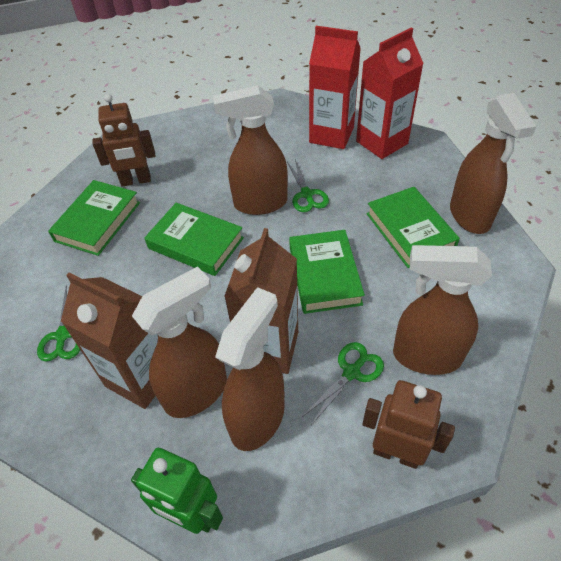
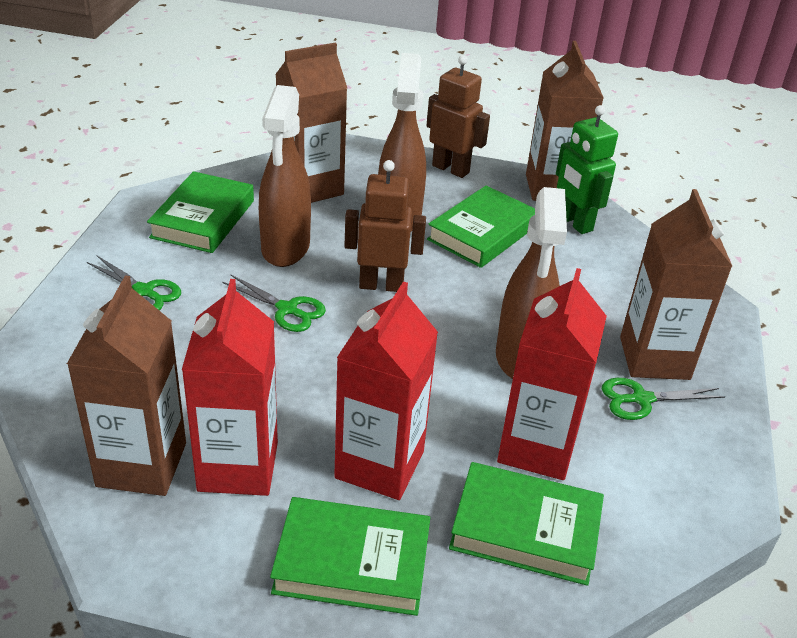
brown carton: [61,272,158,409] [224,228,298,374] = 2 -> [67,276,186,496] [275,43,347,203] [526,41,604,201] [620,189,733,380] = 4
brown spray bottle: [132,266,227,418] [213,86,288,215] [215,287,285,451] [393,245,492,375] [450,93,536,234] = 5 -> [259,85,311,267] [378,53,426,232] [496,187,567,379] = 3
red carton: [309,26,361,149] [356,28,424,159] = 2 -> [182,279,278,496] [334,281,438,500] [497,268,607,480] = 3

